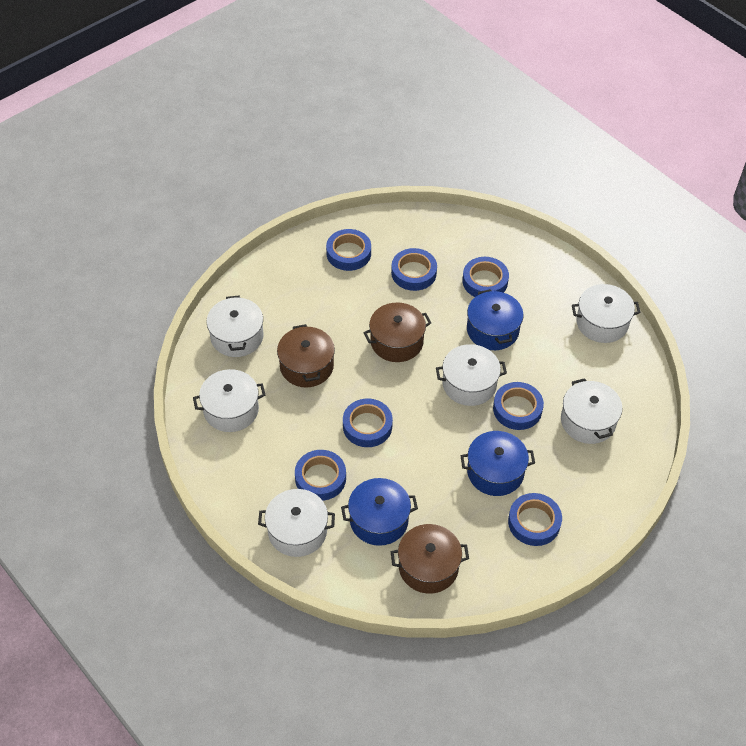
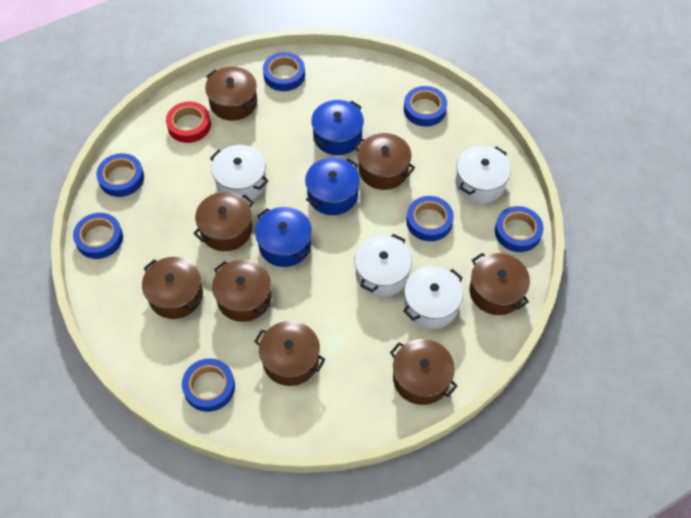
brown pot: [277,324,335,387] [363,302,431,362] [391,524,469,594] = 3 -> [142,257,203,319] [193,192,254,251] [205,67,257,121] [212,259,271,322] [254,321,326,386] [354,133,415,190] [390,339,457,405] [469,253,530,315] = 8
red tape: none = 0 -> [166,102,211,143] = 1
white pot: [193,369,265,432] [207,296,264,357] [258,489,335,557] [436,344,507,406] [561,378,622,444] [572,284,641,343] = 6 -> [210,145,268,201] [354,234,412,297] [403,266,463,329] [455,146,511,203] = 4

